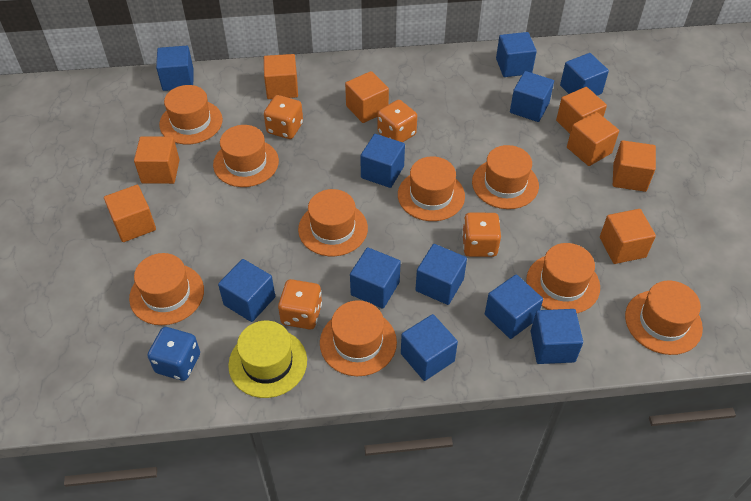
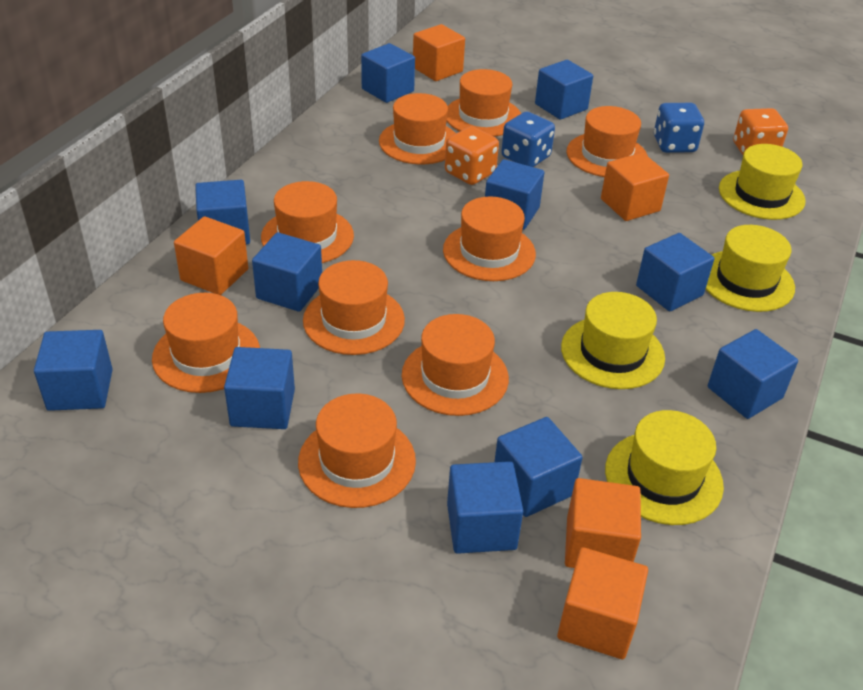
blue dice: [148,327,200,381] = 1 -> [501,111,555,167] [654,103,704,153] = 2
orange cube: [104,185,156,242] [134,136,180,184] [264,54,298,99] [345,71,389,123] [556,87,607,134] [567,112,619,166] [600,209,656,264] [613,140,656,192] = 8 -> [174,216,248,295] [413,24,465,81] [557,547,648,659] [565,478,641,568] [601,153,669,221] = 5
orange dice: [264,95,303,139] [278,279,322,330] [377,100,417,142] [462,213,501,257] = 4 -> [445,126,499,185] [733,108,788,155] = 2
yellow hat: [228,321,307,398] = 1 -> [561,292,665,389] [605,410,724,525] [706,225,795,312] [719,144,806,220] = 4

